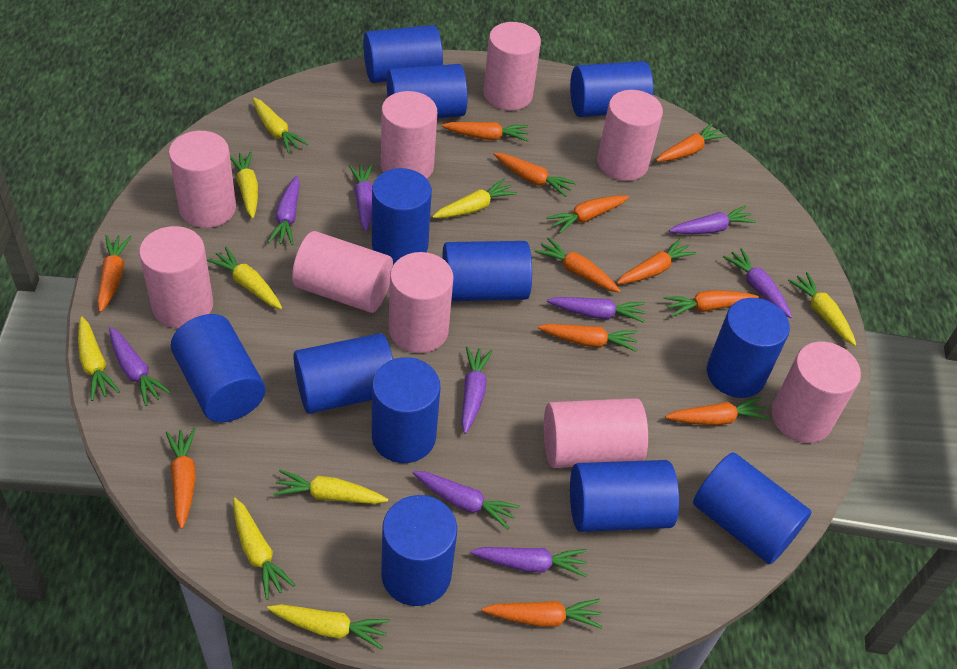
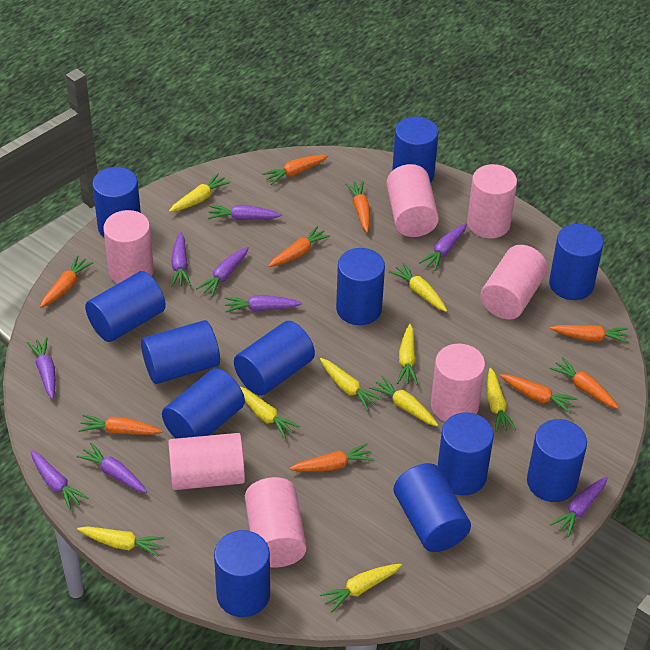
orange carrot: [97,235,132,312] [166,428,196,529] [442,122,528,141] [481,599,603,629] [493,153,576,197] [535,237,621,293] [538,324,638,352] [546,195,629,234] [617,238,697,284] [656,123,727,162] [664,290,759,317] [665,397,770,425] = 12 -> [40,255,94,308] [78,414,163,435] [262,155,328,185] [268,226,331,267] [289,443,374,472] [345,181,370,233] [500,374,578,414] [550,325,629,343] [550,357,619,409] = 9
pink cylinder: [139,226,213,328] [169,131,236,228] [292,231,393,313] [381,91,437,178] [389,252,453,353] [483,22,541,110] [544,398,648,468] [597,90,663,181] [772,342,861,443] = 9 -> [103,210,154,284] [168,433,245,490] [245,477,307,568] [386,164,439,237] [431,343,485,422] [467,164,517,239] [480,245,548,320] = 7

